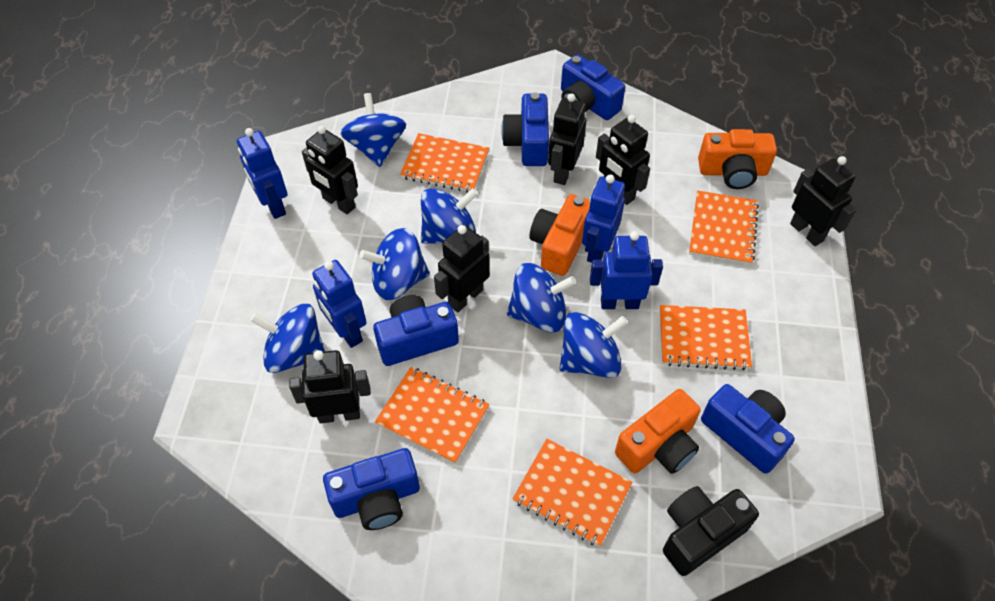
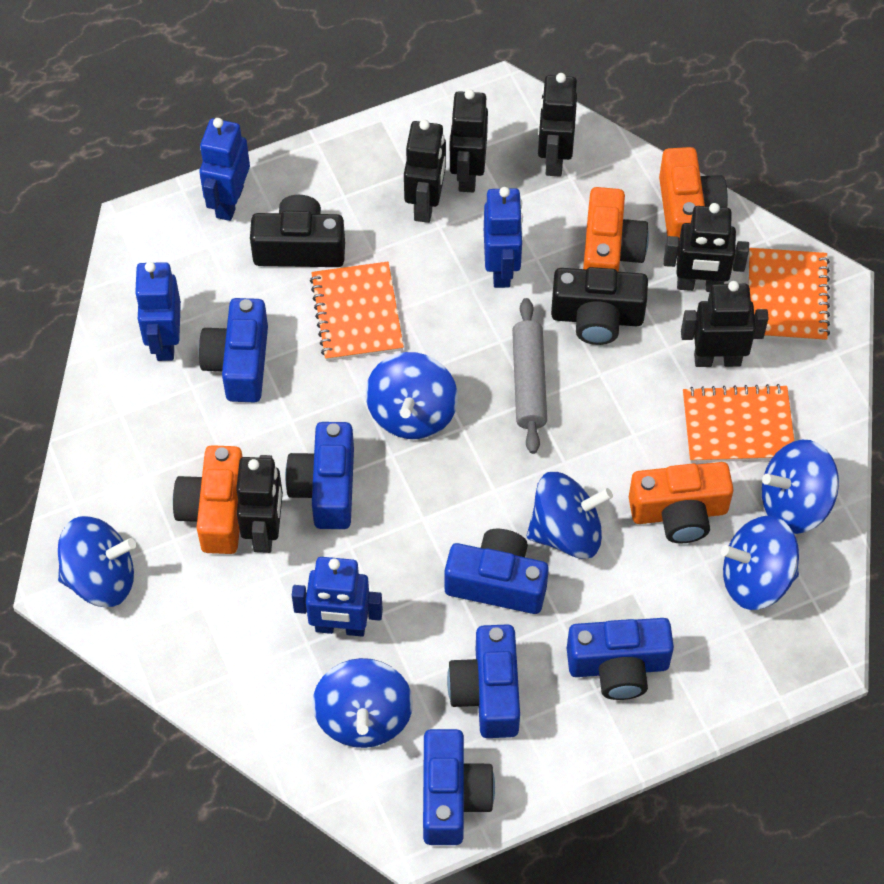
black camera: [663,486,759,576] = 1 -> [250,195,345,267] [551,267,648,345] = 2
blue camera: [323,448,420,530] [373,295,459,366] [501,93,549,166] [561,54,625,120] [701,384,795,474] = 5 -> [199,298,268,402] [285,422,354,529] [423,729,495,845] [445,529,549,614] [447,624,520,738] [567,618,674,700] = 6
grey rolling pin: none = 0 -> [512,298,547,454] = 1
orange camera: [530,194,590,276] [615,389,701,474] [698,129,777,189] = 3 -> [173,445,243,554] [583,187,649,272] [629,462,733,543] [659,147,728,239] = 4
orange notebook: [375,367,489,464] [400,133,489,193] [513,439,632,547] [660,305,752,370] [689,190,759,265] = 5 -> [310,262,404,361] [683,384,794,463] [749,248,830,342] = 3

